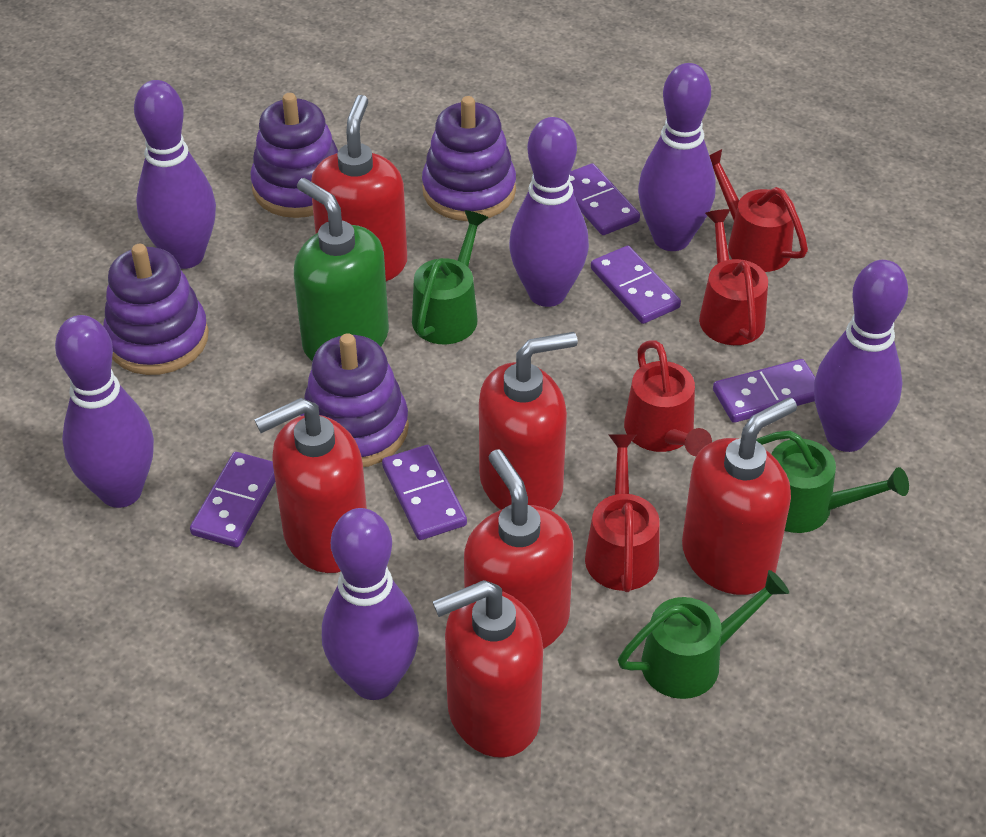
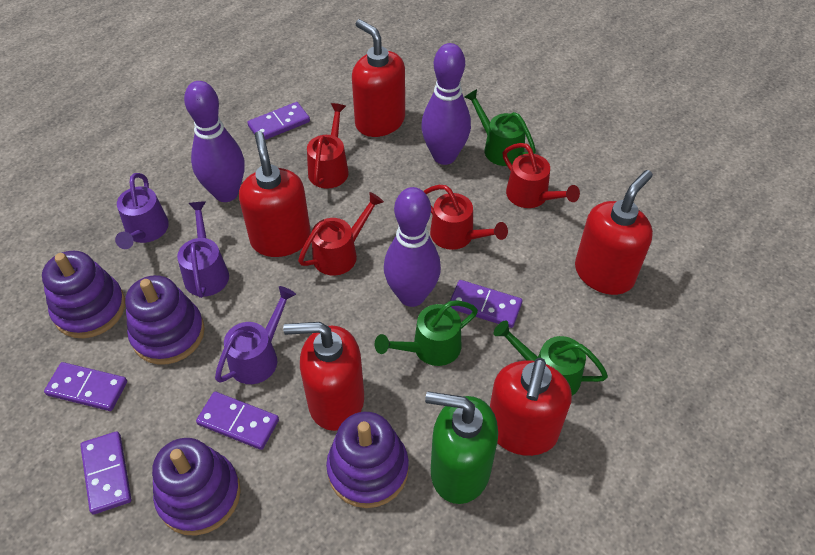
purple bowling pin: [55,315,154,508] [134,80,216,269] [322,508,419,700] [509,117,589,307] [638,63,716,251] [814,260,908,452] = 6 -> [184,81,245,202] [384,187,441,307] [421,43,471,165] = 3
purple watering can: none = 0 -> [115,173,169,249] [177,201,229,298] [215,286,296,384] = 3
red soap dispenser: [254,398,367,573] [311,95,407,281] [433,580,543,758] [464,449,574,649] [479,332,578,510] [682,397,797,595] = 6 -> [239,131,311,257] [283,322,364,431] [352,19,405,137] [490,358,572,456] [575,170,653,295] = 5

